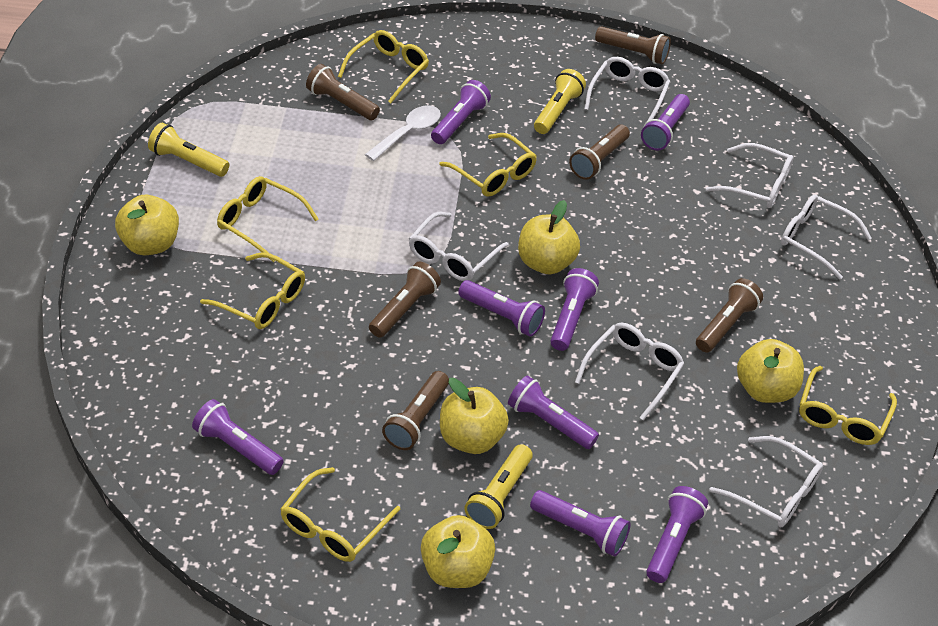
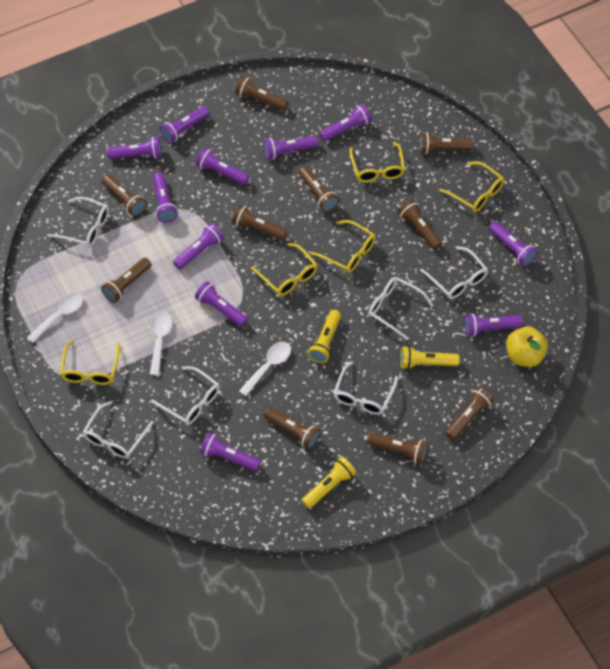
brown flashlight: [306,64,380,120] [369,262,441,338] [382,371,449,450] [569,124,630,180] [595,26,671,64] [696,278,763,353] = 6 -> [101,258,151,303] [102,174,147,217] [232,204,287,240] [235,76,288,111] [264,407,321,449] [298,166,339,212] [367,432,428,464] [398,199,442,250] [419,132,474,154] [445,387,494,440] = 10
purple flashlight: [192,399,284,475] [431,80,491,144] [458,280,545,337] [508,376,599,449] [530,490,631,557] [550,268,599,351] [641,94,690,150] [646,486,708,583] = 8 -> [107,137,162,159] [153,173,178,223] [160,106,210,144] [173,223,224,270] [195,281,248,327] [196,148,249,185] [200,433,261,471] [264,136,318,160] [319,104,372,141] [464,313,523,337] [489,221,538,267] = 11
white spoon: [365,105,441,161] = 1 -> [27,292,83,343] [150,312,172,375] [239,342,291,396] = 3
yellow apple: [115,195,179,255] [421,515,495,588] [440,378,509,454] [518,200,580,274] [737,339,804,403] = 5 -> [506,326,548,367] = 1
yellow glasses: [200,252,305,329] [217,176,319,262] [280,467,401,562] [338,30,429,103] [439,133,537,197] [799,366,897,445] = 6 -> [60,340,120,385] [251,243,318,296] [311,220,376,273] [350,142,405,183] [439,162,504,212] = 5

